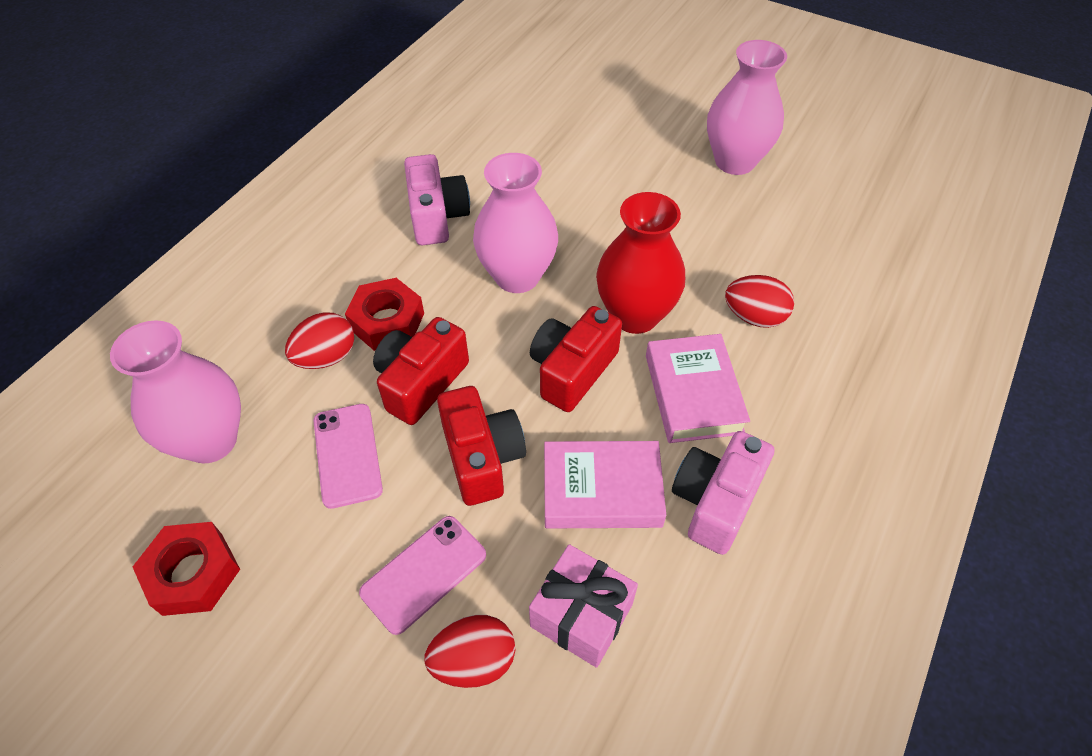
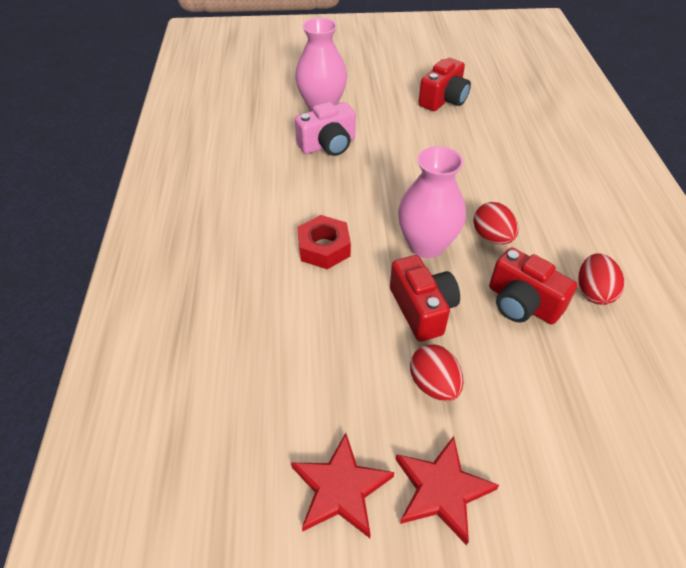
pink book: [544,441,666,528] [646,334,750,443] = 2 -> none = 0
pink camera: [404,154,470,246] [672,431,774,555] = 2 -> [295,102,356,156] = 1
pink gift: [529,544,638,668] = 1 -> none = 0
pink phone: [314,404,383,509] [359,516,486,635] = 2 -> none = 0
pink vase: [110,320,241,463] [473,153,558,293] [707,40,787,175] = 3 -> [295,18,347,111] [398,146,466,258] = 2
red nut: [133,522,240,616] [345,278,424,351] = 2 -> [297,215,351,269] = 1
red star: none = 0 -> [291,433,394,538] [395,436,499,546] = 2
red vase: [596,192,685,334] = 1 -> none = 0

